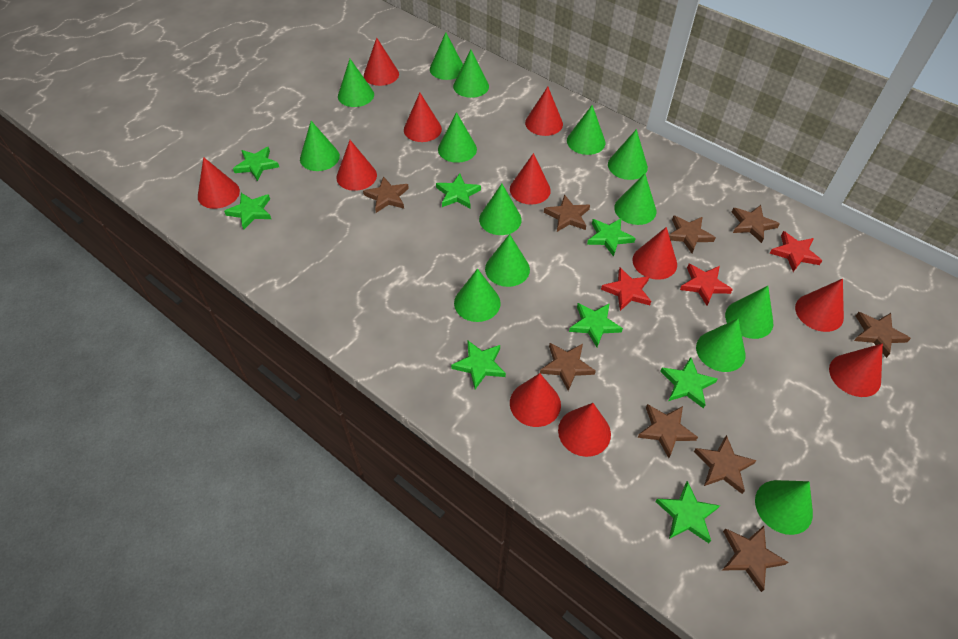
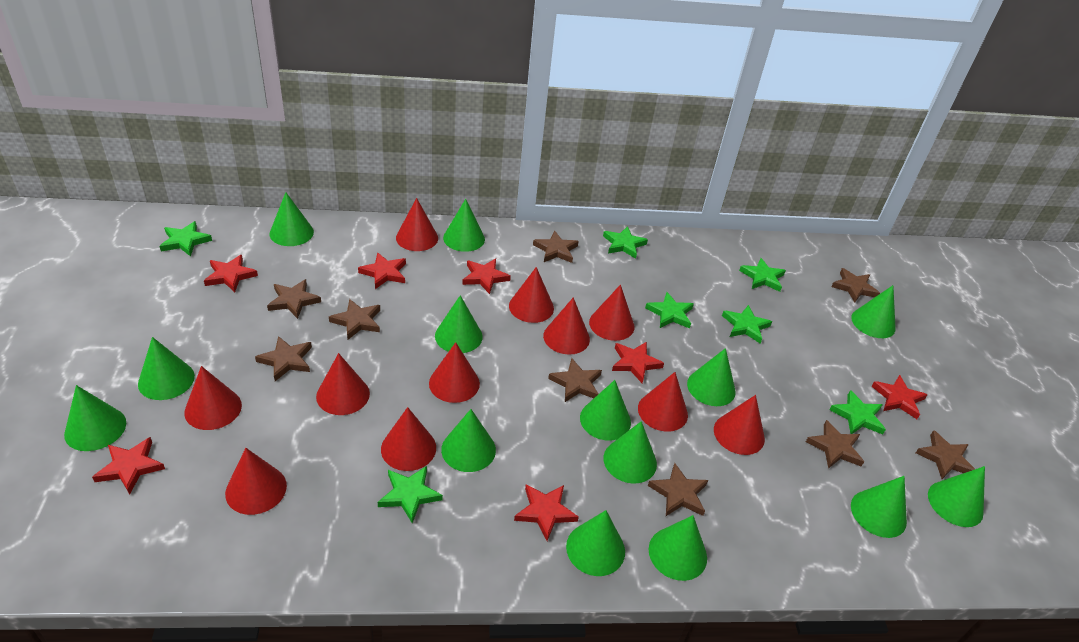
green star: [224,193,271,230] [233,147,279,181] [436,174,481,208] [451,341,506,389] [569,303,623,347] [587,218,636,257] [656,481,720,543] [660,357,718,409] = 8 -> [160,221,212,256] [378,466,443,523] [603,226,648,259] [645,292,694,328] [722,305,772,344] [739,258,786,292] [830,390,886,434] = 7
red star: [601,268,651,311] [680,264,733,306] [770,231,822,272] = 3 -> [92,437,165,494] [204,255,258,292] [358,252,406,289] [462,259,511,294] [514,484,579,541] [612,342,664,383] [871,375,928,419] = 7

